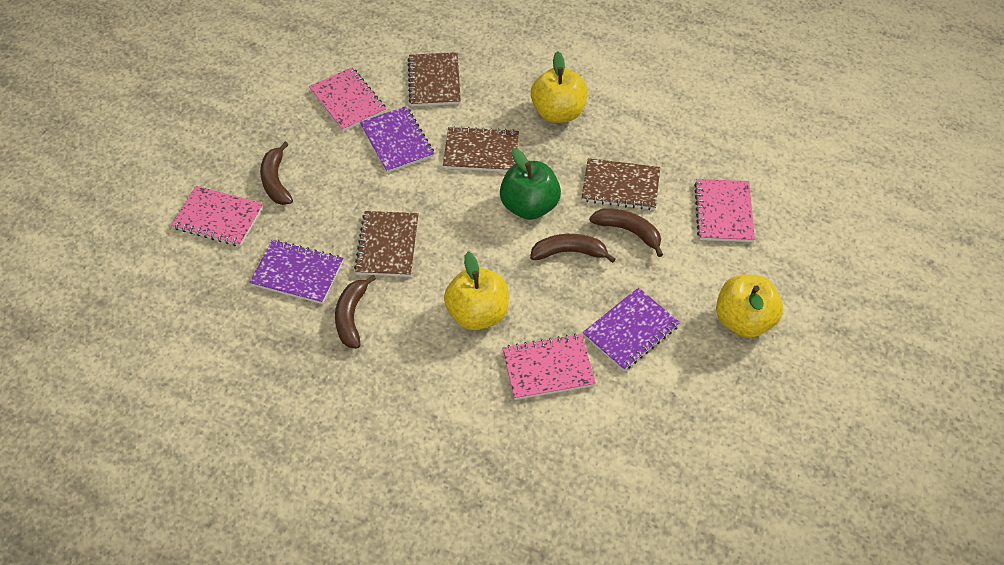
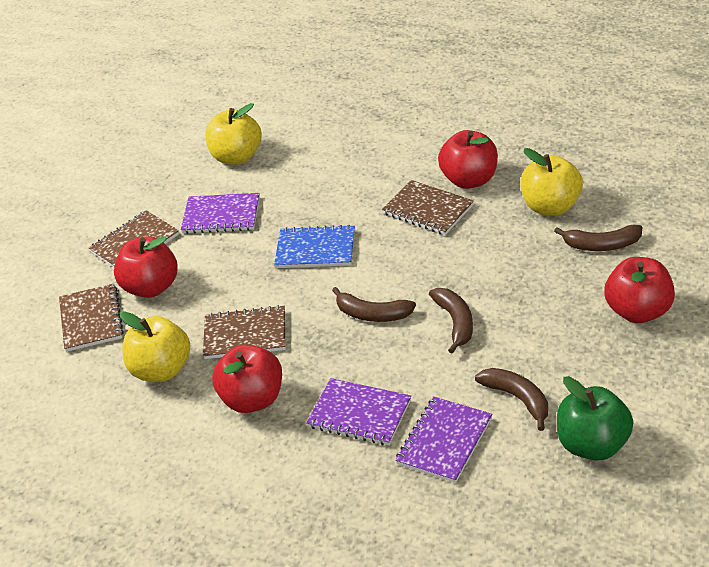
blue notebook: none = 0 -> [274,225,355,268] = 1
pink notebook: [171,186,263,246] [309,67,386,132] [502,334,596,400] [694,179,755,242] = 4 -> none = 0
red apple: none = 0 -> [114,236,178,298] [212,344,282,413] [438,130,498,189] [604,257,675,323] = 4

